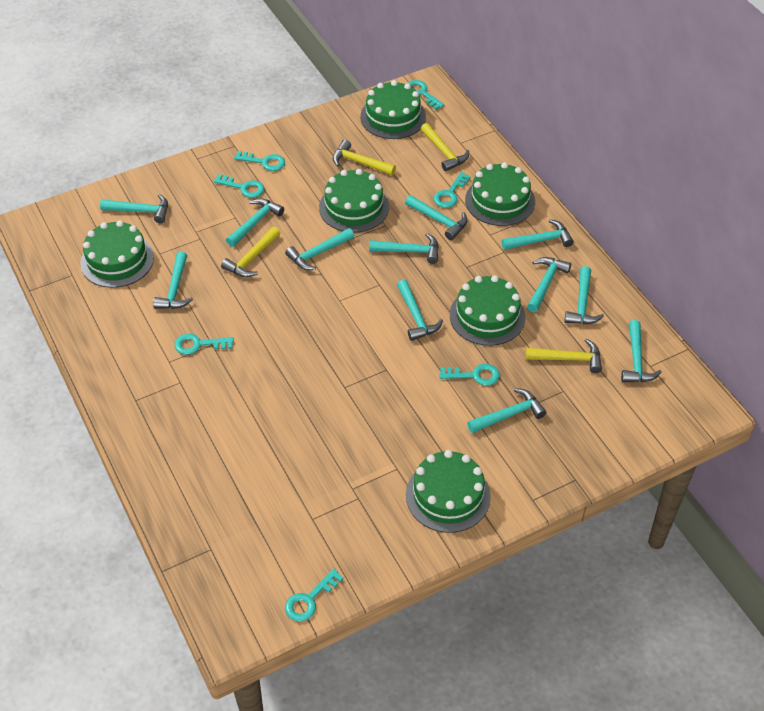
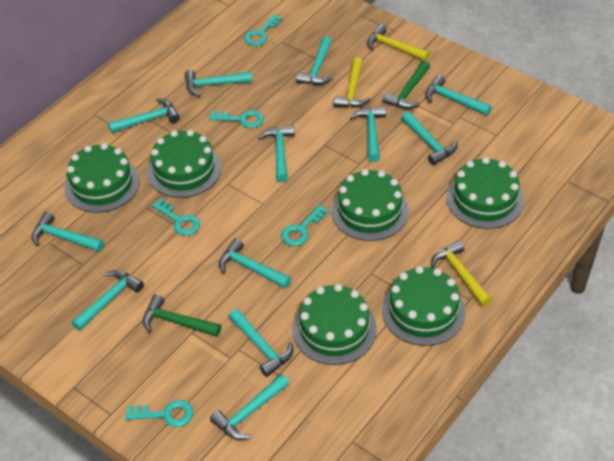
green hammer: none = 0 -> [143,294,221,337] [383,61,430,109] = 2
turquoise key: [174,334,234,355] [214,174,264,198] [234,151,285,171] [285,569,344,621] [408,80,444,110] [434,172,471,208] [439,364,500,386] = 7 -> [125,400,193,427] [152,198,200,236] [209,110,264,128] [244,14,282,46] [281,205,329,246] = 5
yellow hammer: [221,227,280,277] [333,140,396,175] [421,123,469,171] [526,339,602,373] = 4 -> [334,57,371,108] [367,24,430,61] [431,240,492,307] = 3

